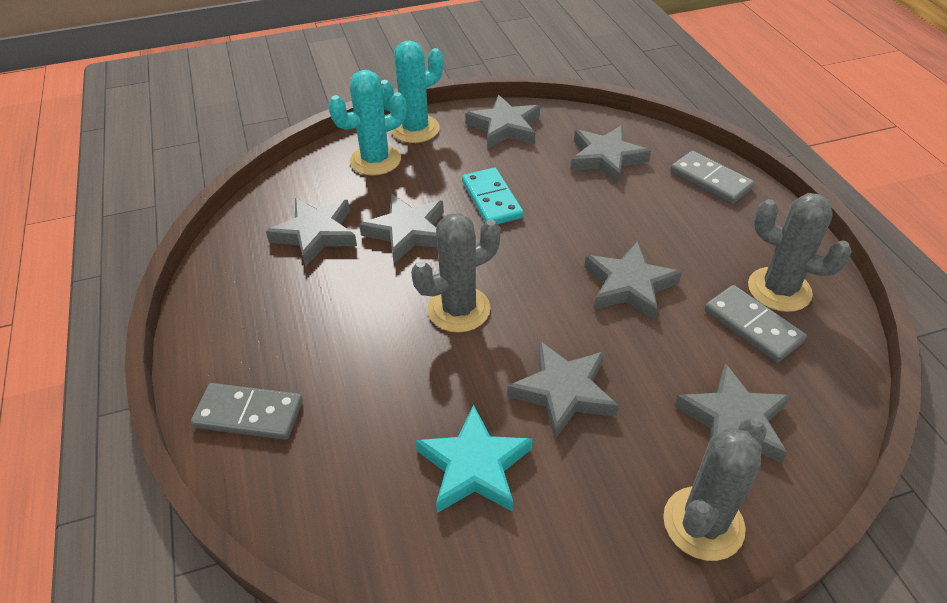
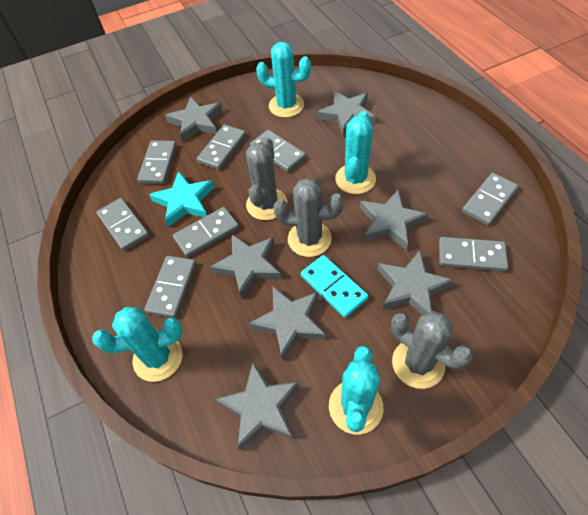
grey domino: [191,383,303,440] [670,151,754,204] [704,285,807,363] = 3 -> [96,198,149,251] [137,140,177,184] [144,256,196,318] [173,207,239,257] [197,125,246,170] [250,130,306,172] [439,237,508,272] [462,173,518,226] = 8
turquoise cactus: [328,70,407,175] [381,40,443,143] = 2 -> [92,307,183,382] [256,42,311,118] [329,346,384,435] [335,111,376,194] = 4

